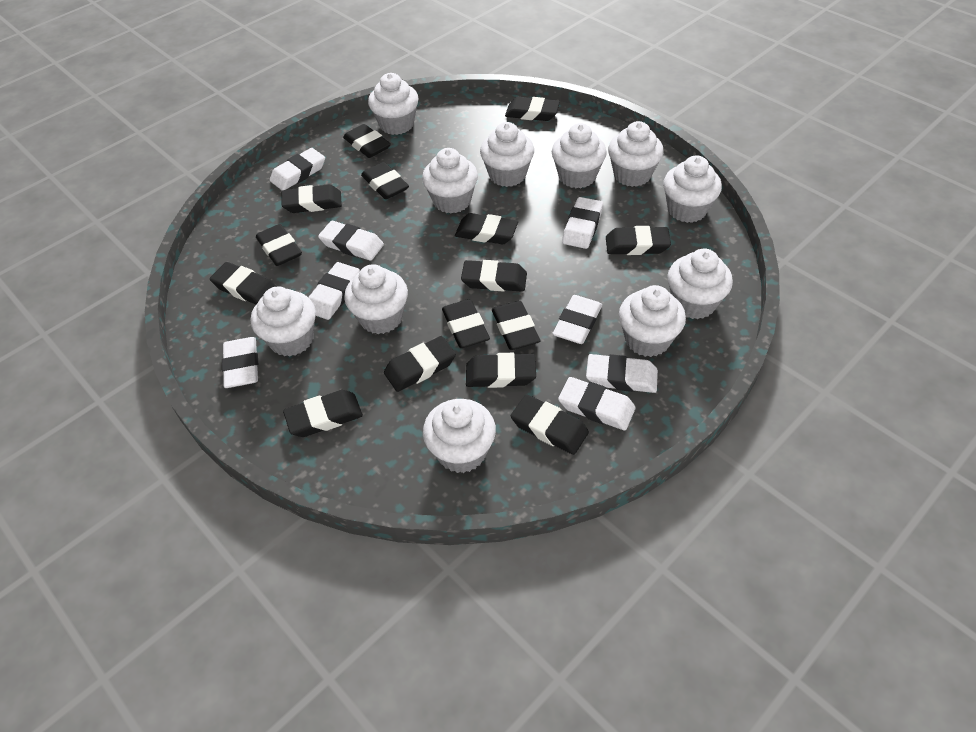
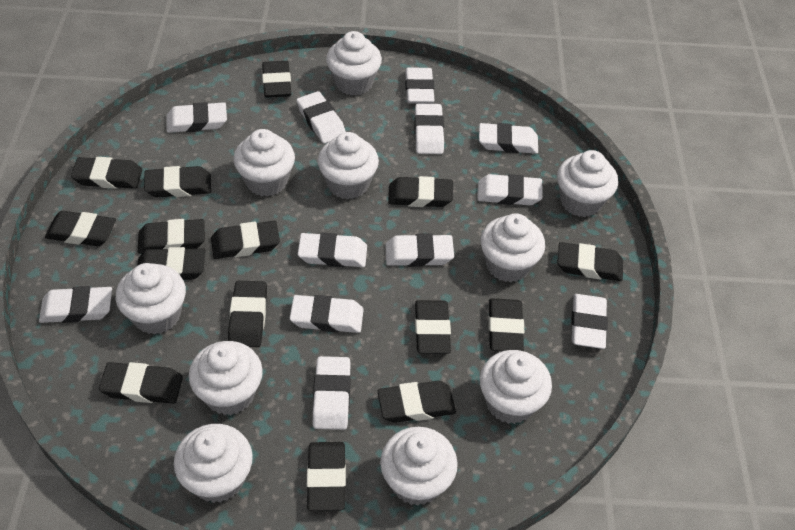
white cupcake: [251,286,316,356] [344,264,408,334] [368,73,419,135] [422,148,478,213] [423,399,496,473] [480,122,534,187] [552,123,607,188] [608,121,664,187] [619,285,686,357] [663,155,722,223] [667,249,733,319] = 11 -> [116,263,186,335] [174,424,253,503] [189,341,263,415] [233,129,295,197] [318,132,379,199] [326,31,382,96] [380,427,458,506] [480,350,552,424] [481,213,545,282] [557,150,618,217] = 10
white eraser: [222,337,258,388] [270,148,325,190] [308,262,360,320] [318,221,384,261] [553,295,602,344] [558,377,636,430] [562,197,603,249] [586,354,658,393] = 8 -> [39,286,112,323] [166,102,227,133] [290,295,364,333] [297,91,346,144] [298,233,367,267] [313,356,351,430] [385,233,454,267] [405,68,435,104] [414,103,444,154] [477,174,543,205] [479,123,538,154] [571,294,608,349] = 12

